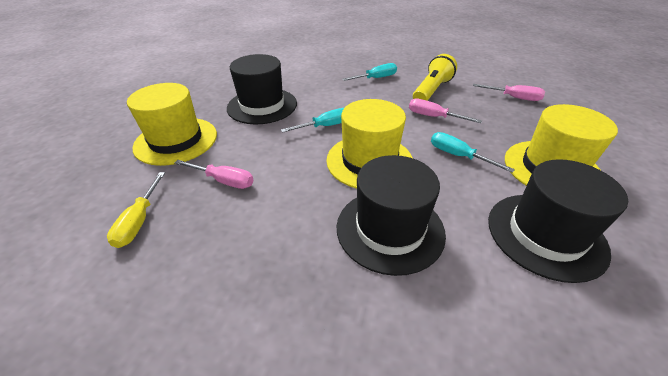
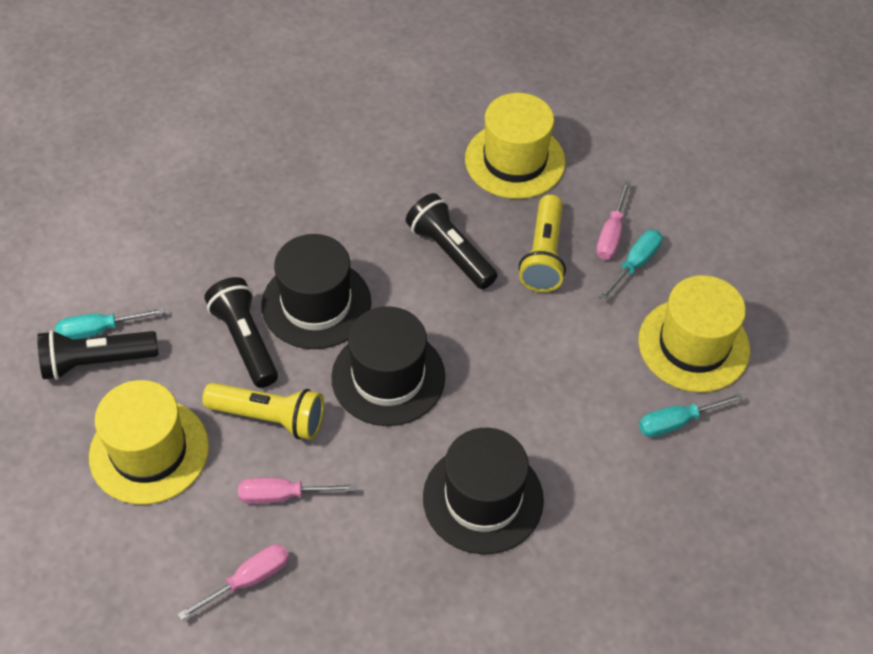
black flashlight: none = 0 -> [37,330,159,380] [204,277,278,388] [406,193,497,289] = 3
yellow flashlight: [413,54,457,101] = 1 -> [202,383,324,440] [519,194,566,292] = 2
yellow screwdriver: [107,172,165,248] = 1 -> none = 0

